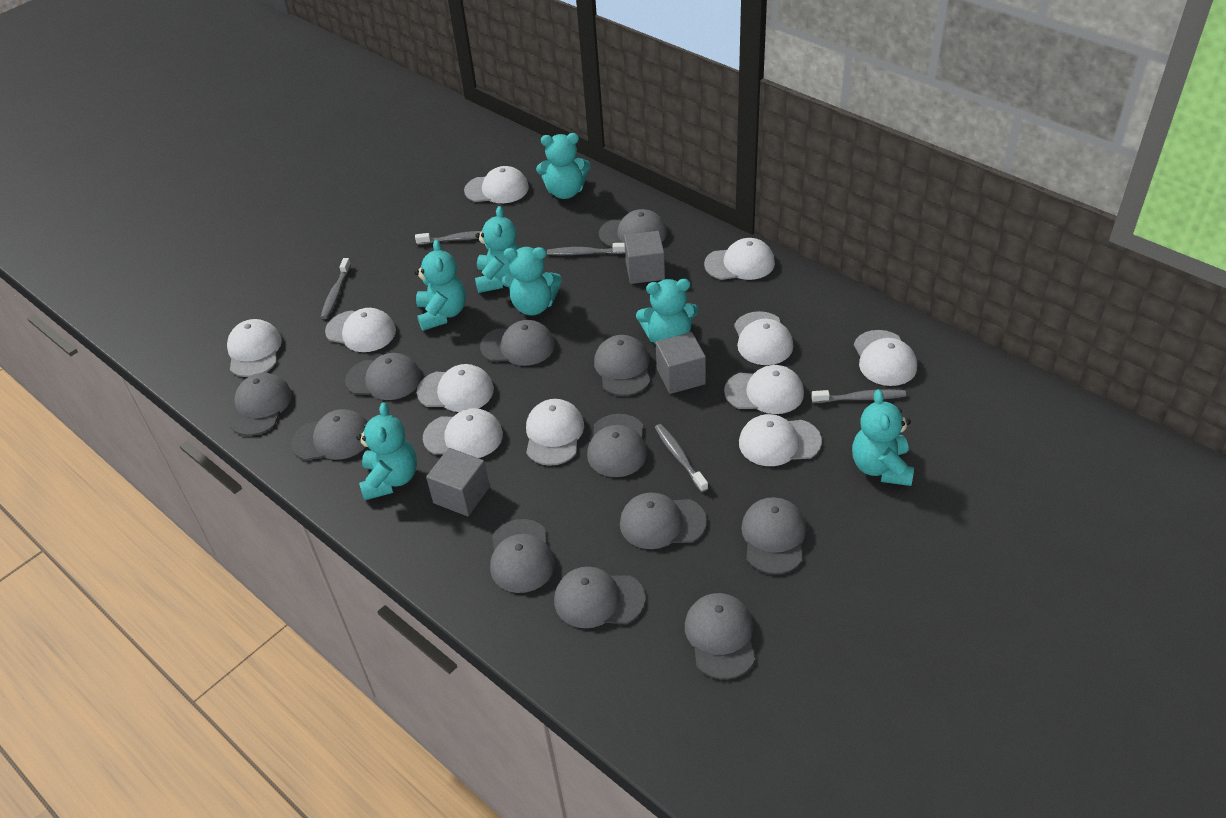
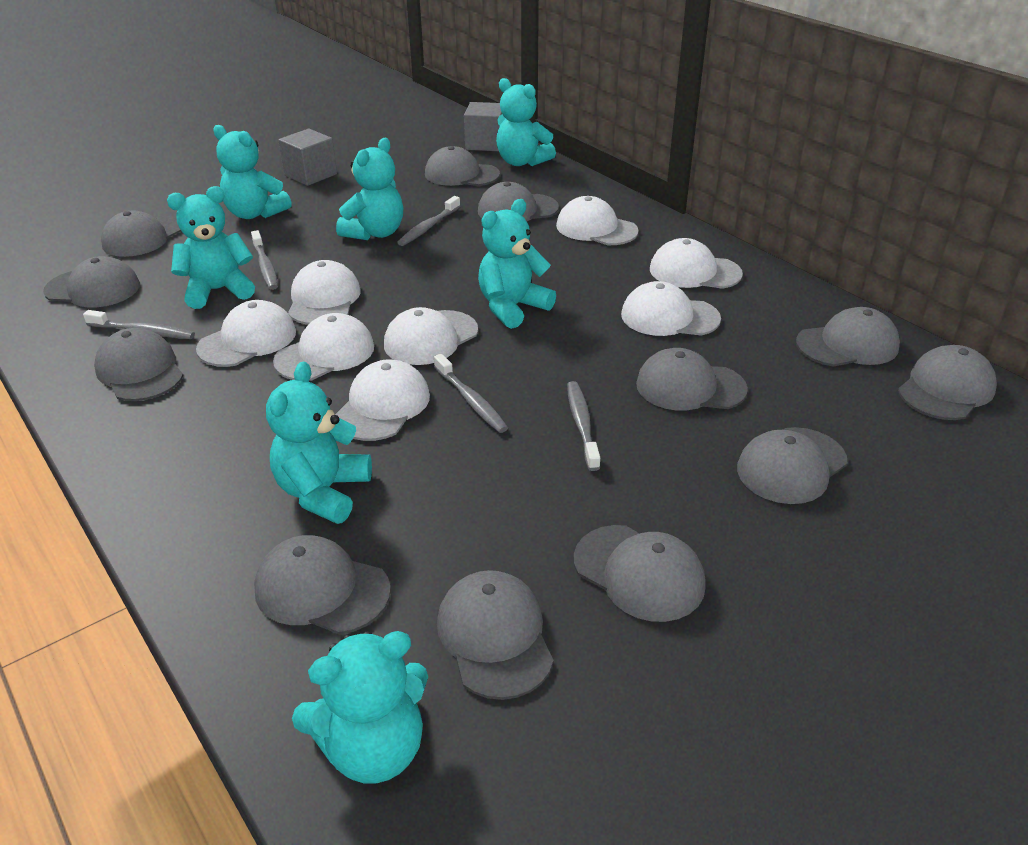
grey cube: [426,448,490,516] [624,231,665,284] [656,332,706,394] = 3 -> [278,129,337,186] [464,102,502,151] = 2
white cap: [227,319,282,377] [325,308,396,352] [417,364,494,412] [423,408,503,458] [464,166,529,203] [526,399,584,466] [704,238,775,280] [724,365,804,414] [734,311,793,365] [739,414,822,466] [854,330,917,386] = 11 -> [196,300,296,367] [273,313,374,381] [288,260,361,325] [335,359,430,441] [384,307,478,365] [556,196,638,245] [621,281,721,336] [650,238,743,289] = 8

